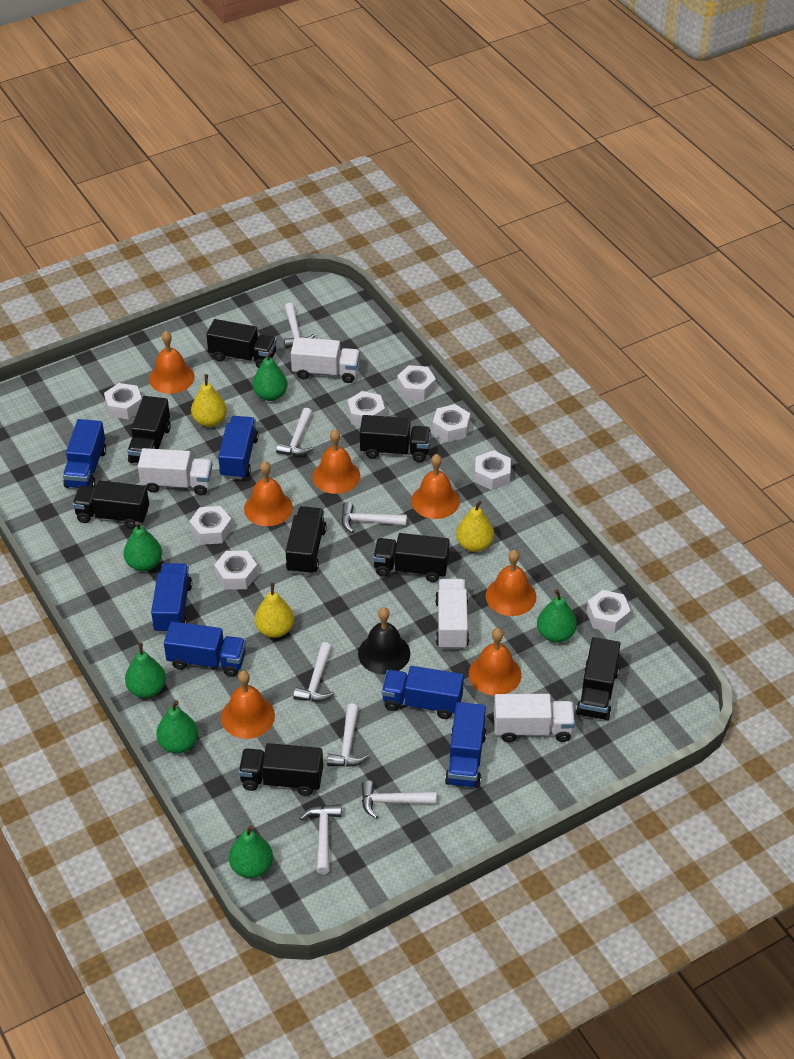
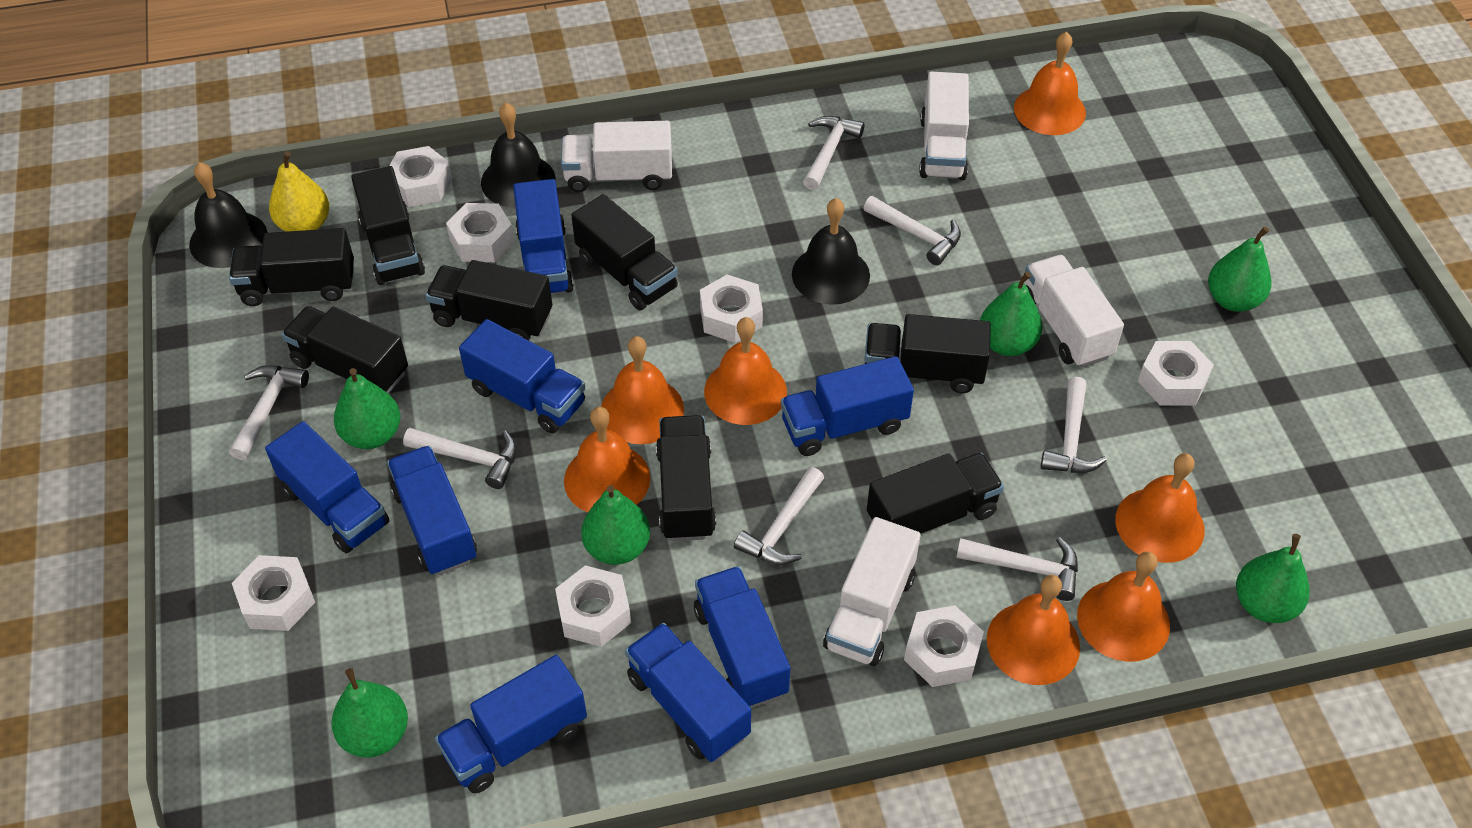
black bell: [358,607,410,674] = 1 -> [189,162,267,268] [481,103,555,208] [792,198,870,305] = 3
blue truck: [63,419,106,488] [151,563,192,634] [164,621,246,677] [218,416,258,479] [382,666,464,719] [445,702,486,788] = 6 -> [265,421,389,553] [387,446,477,575] [435,655,587,794] [459,319,585,433] [513,179,574,294] [625,623,751,762] [694,566,790,708] [781,356,914,456] = 8
white nut: [104,383,142,420] [189,506,232,545] [214,551,258,589] [347,391,385,426] [397,365,436,400] [433,404,470,442] [475,450,511,490] [587,590,631,633] = 8 -> [232,555,315,631] [389,146,452,207] [446,203,514,262] [555,565,631,647] [700,275,763,343] [904,605,984,687] [1138,341,1214,406] = 7
yellow pear: [191,374,227,427] [255,583,294,638] [456,500,494,552] = 3 -> [269,151,329,232] = 1

